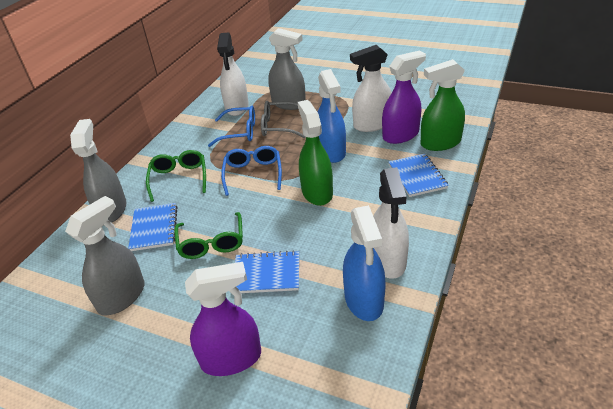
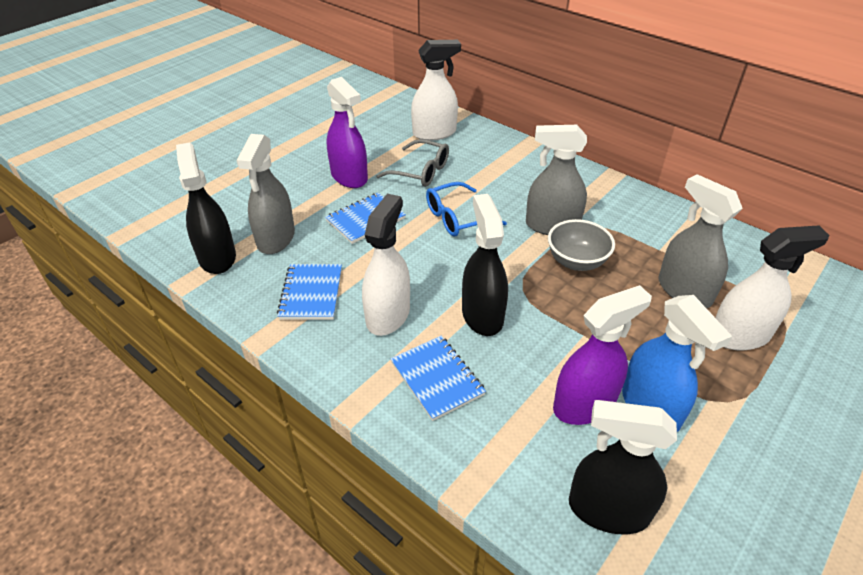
black spray bottle: none = 0 -> [176,142,236,274] [462,194,508,336] [569,400,677,534] = 3
blue glasses: [208,106,255,147] [221,146,282,196] = 2 -> [426,182,507,237] = 1
blue spray bottle: [318,69,346,163] [343,205,386,321] = 2 -> [622,295,732,432] = 1
green glasses: [146,150,206,202] [174,212,243,259] = 2 -> none = 0
green spray bottle: [298,100,333,206] [420,59,465,151] = 2 -> none = 0
grey bowl: none = 0 -> [548,219,615,271] = 1

